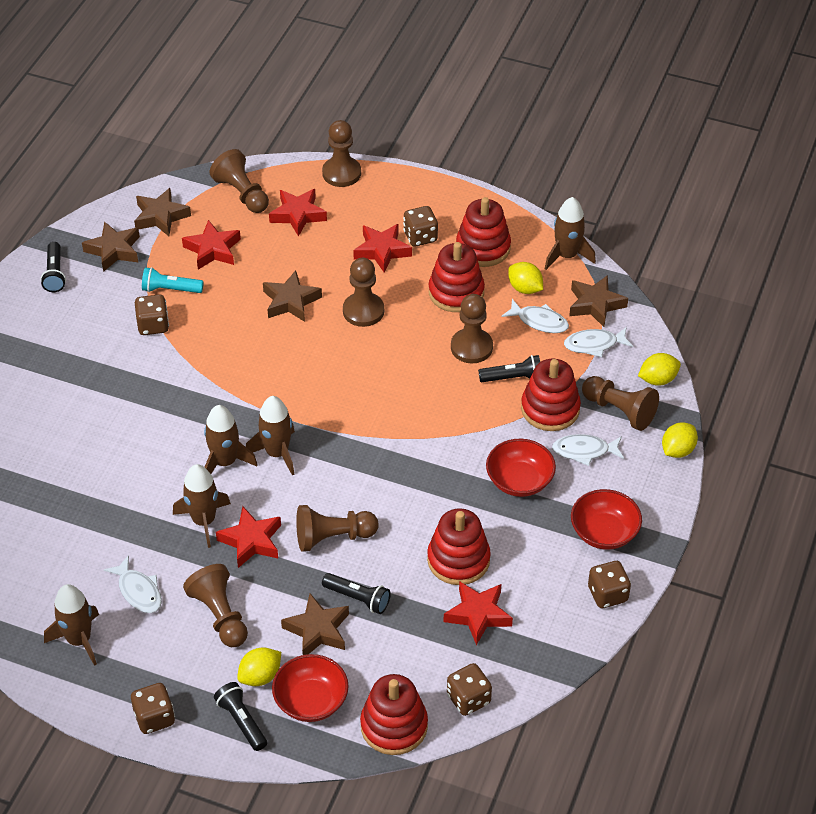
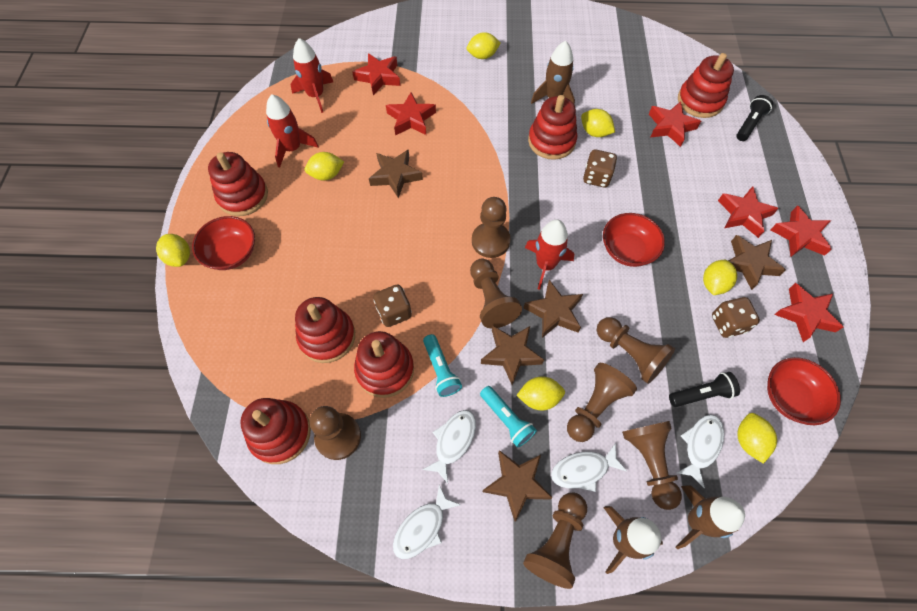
black flashlight: [40,242,66,292] [214,682,267,751] [322,573,391,614] [478,355,540,382] = 4 -> [669,372,740,407] [737,95,773,141] = 2
brown dice: [131,683,175,734] [135,294,169,335] [403,206,438,247] [447,663,492,716] [588,561,631,608] = 5 -> [373,284,412,327] [583,149,617,187] [712,297,760,338] = 3
brown rocket: [44,584,99,666] [173,464,231,548] [204,405,258,474] [246,396,295,475] [545,197,596,270] = 5 -> [531,41,575,105] [603,506,663,574] [676,485,745,549] = 3
red rocket: none = 0 -> [266,95,319,168] [291,38,333,113] [525,219,574,290] = 3
red stacking toy: [360,674,428,755] [427,508,491,585] [429,242,485,312] [456,197,511,267] [521,359,581,431] = 5 -> [208,152,268,216] [240,398,311,464] [295,297,355,363] [354,331,414,398] [528,95,577,160] [678,53,734,118] = 6
red star: [182,220,241,270] [216,506,281,568] [269,189,327,237] [353,224,412,273] [444,581,513,645] = 5 -> [352,53,400,95] [386,92,436,135] [649,101,701,147] [718,186,779,238] [771,205,832,257] [774,283,843,342] = 6
turquoise flashlight: [142,267,204,293] = 1 -> [423,334,462,397] [480,386,537,447] = 2
yellow lemon: [237,647,281,686] [508,262,543,294] [638,353,681,386] [662,422,698,458] = 4 -> [156,234,190,267] [305,152,344,180] [467,32,501,59] [517,376,565,410] [581,109,615,137] [703,260,737,295] [737,413,777,464] = 7

